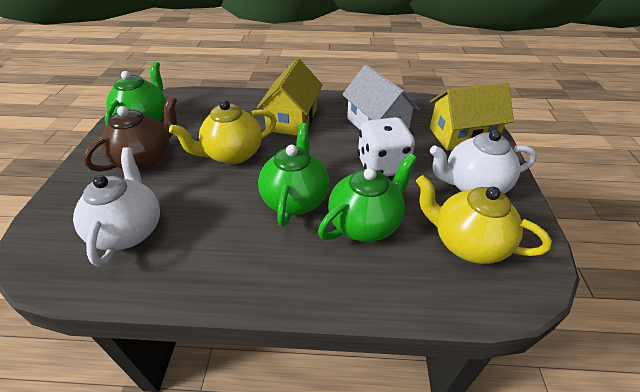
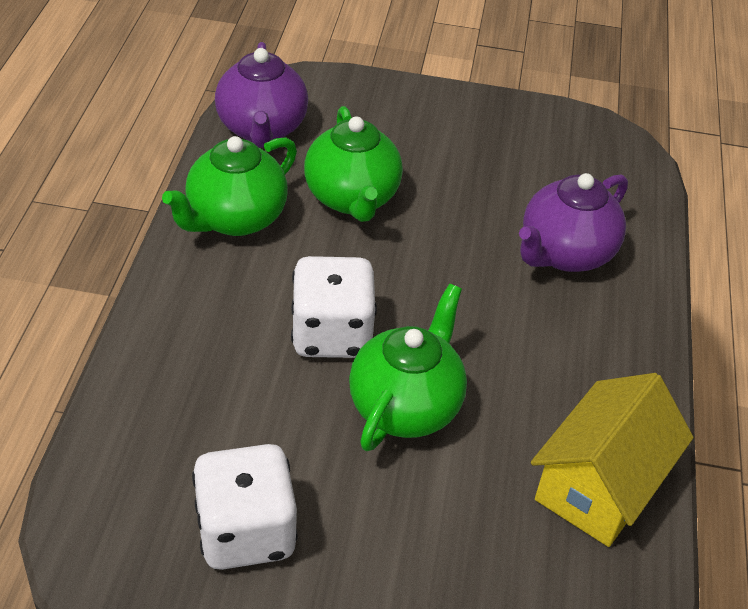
brown teapot: [83,96,177,172] = 1 -> none = 0
purple teapot: none = 0 -> [215,42,308,148] [519,173,628,272] = 2
white dice: [357,117,415,176] = 1 -> [192,444,298,570] [291,256,377,358] = 2
white house: [342,65,420,130] = 1 -> none = 0
white teapot: [73,147,160,267] [430,130,537,193] = 2 -> none = 0
yellow house: [257,58,322,136] [430,82,514,151] = 2 -> [531,373,694,547] = 1
yellow teapot: [169,100,277,165] [416,175,552,264] = 2 -> none = 0

